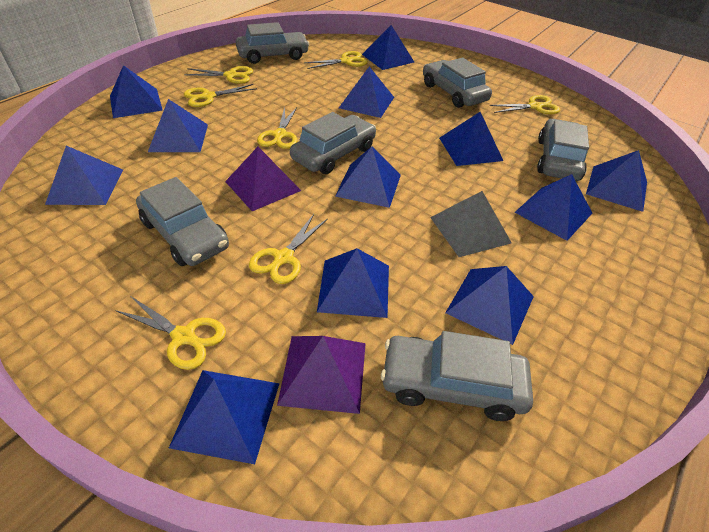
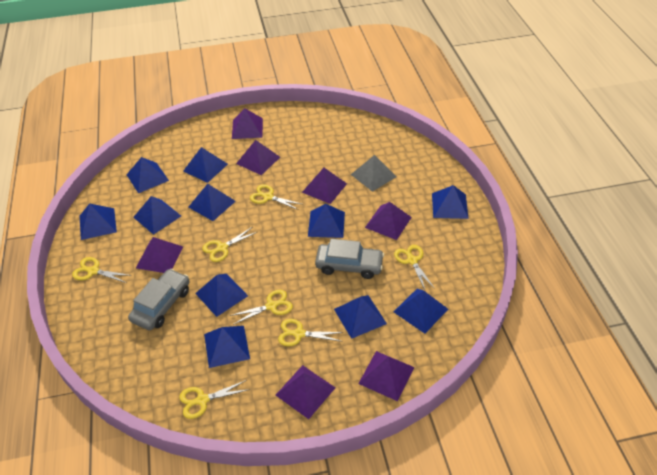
blue pyramid: [45,146,123,205] [110,65,163,118] [148,99,208,152] [169,370,280,464] [317,248,389,318] [335,146,401,208] [339,67,394,118] [362,25,414,70] [439,112,503,166] [445,266,534,345] [515,174,592,241] [586,150,647,212] = 12 -> [80,203,117,240] [126,157,169,193] [133,196,181,235] [183,147,228,183] [188,184,236,221] [195,274,248,317] [204,326,250,368] [308,204,345,238] [334,295,387,339] [394,289,448,334] [432,185,469,219] = 11
grey car: [136,177,229,266] [236,22,309,64] [290,112,376,174] [381,331,533,421] [423,58,492,108] [537,119,589,181] = 6 -> [128,269,190,330] [315,239,384,279] = 2
purple pyramid: [225,147,301,211] [277,336,366,414] = 2 -> [136,237,183,273] [232,108,263,139] [236,140,280,175] [276,365,335,419] [302,168,347,204] [358,351,414,401] [365,202,412,240] = 7

